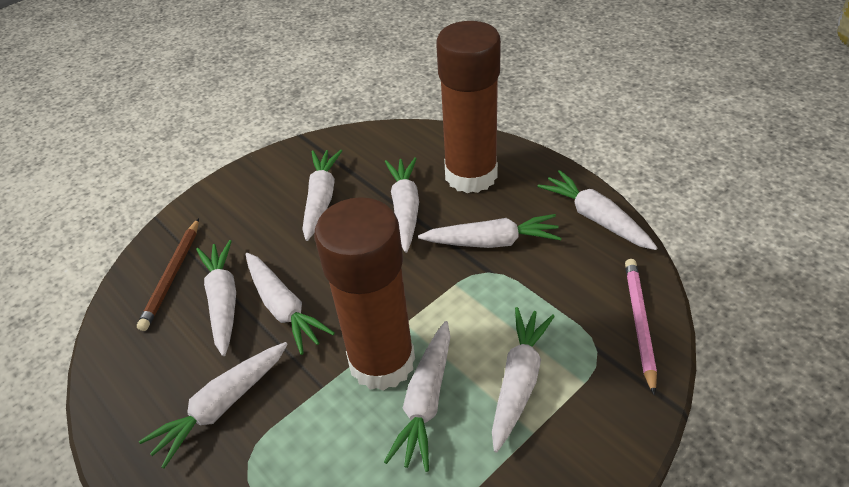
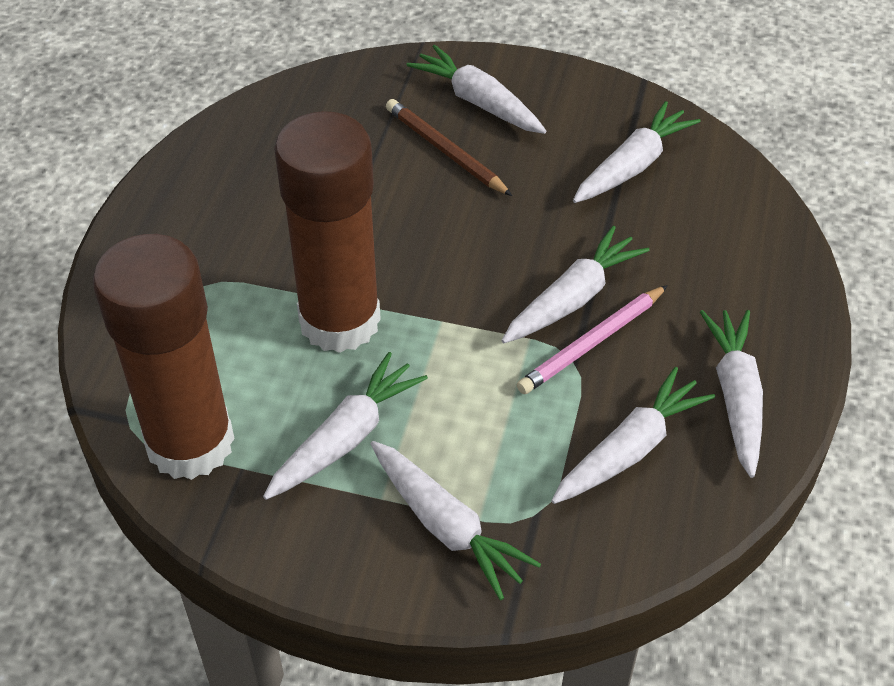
white carrot: [139,342,288,468] [196,240,236,356] [246,253,335,355] [302,150,342,241] [384,321,450,472] [385,157,419,253] [418,214,561,248] [492,307,555,452] [537,170,658,250] = 9 -> [263,352,428,500] [371,441,541,600] [406,45,546,134] [501,226,650,343] [551,367,715,504] [573,101,701,203] [700,310,763,478] = 7

